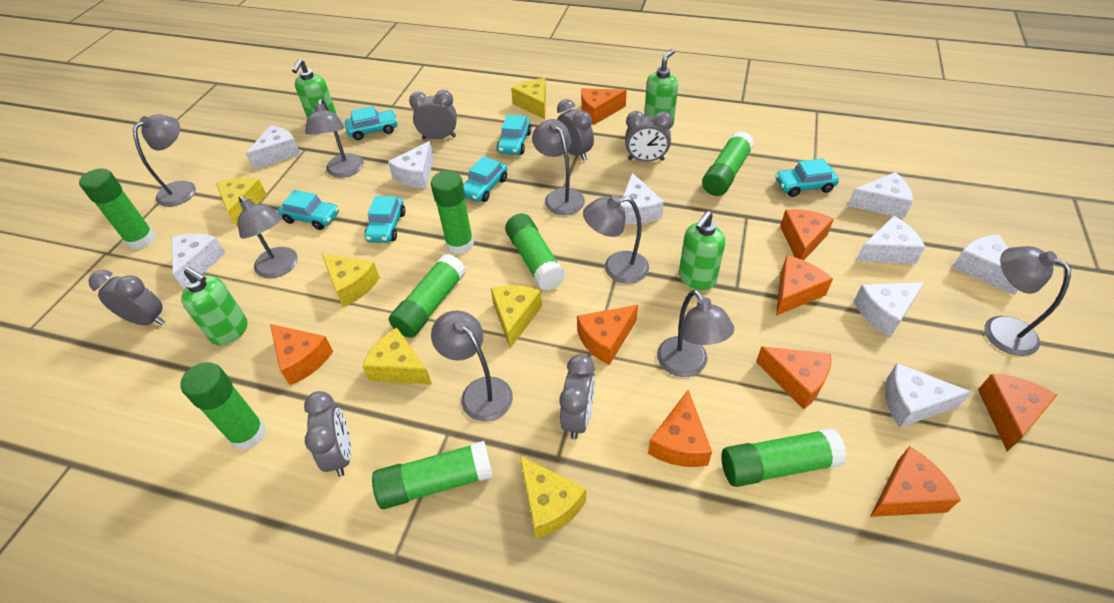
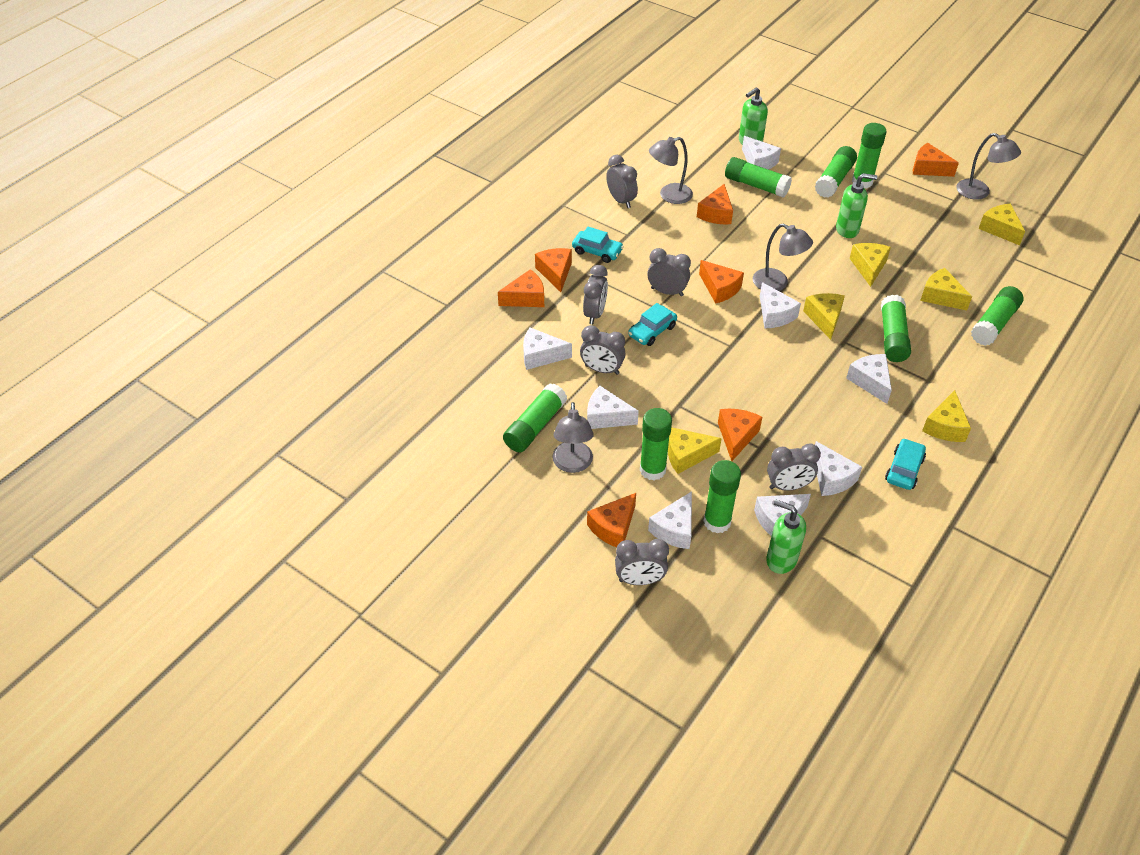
green soap dispenser: [181,267,247,346] [292,59,337,118] [644,49,678,127] [679,211,725,290] = 4 -> [739,87,768,145] [766,499,806,574] [836,173,877,238] = 3
grey lamp: [133,115,196,207] [237,195,298,278] [305,99,364,178] [431,311,513,421] [532,119,585,215] [583,195,649,284] [657,290,734,377] [984,246,1071,356] = 8 -> [552,402,594,473] [649,137,693,204] [753,224,813,291] [956,133,1021,200] = 4
orange cheese: [270,324,333,385] [577,305,638,365] [581,88,627,125] [648,390,712,467] [756,346,831,410] [776,256,833,316] [780,209,834,260] [870,446,961,517] [978,374,1057,452] = 9 -> [498,269,544,307] [535,248,572,292] [587,493,636,547] [697,184,733,224] [699,260,744,304] [718,409,762,461] [913,143,959,177] = 7
turquoise car: [278,190,339,230] [345,106,398,140] [364,196,406,243] [463,156,508,202] [497,115,532,155] [775,158,839,197] = 6 -> [572,227,624,263] [628,303,677,346] [885,438,926,490] = 3
white cheese: [171,234,225,289] [246,125,301,169] [388,141,434,188] [620,173,664,224] [848,172,913,218] [854,282,925,337] [856,216,925,264] [885,363,971,428] [952,235,1018,295] = 9 -> [523,327,572,370] [587,386,639,429] [648,491,692,549] [742,136,781,170] [754,494,811,536] [760,282,801,328] [815,441,862,496] [846,354,892,404] = 8

